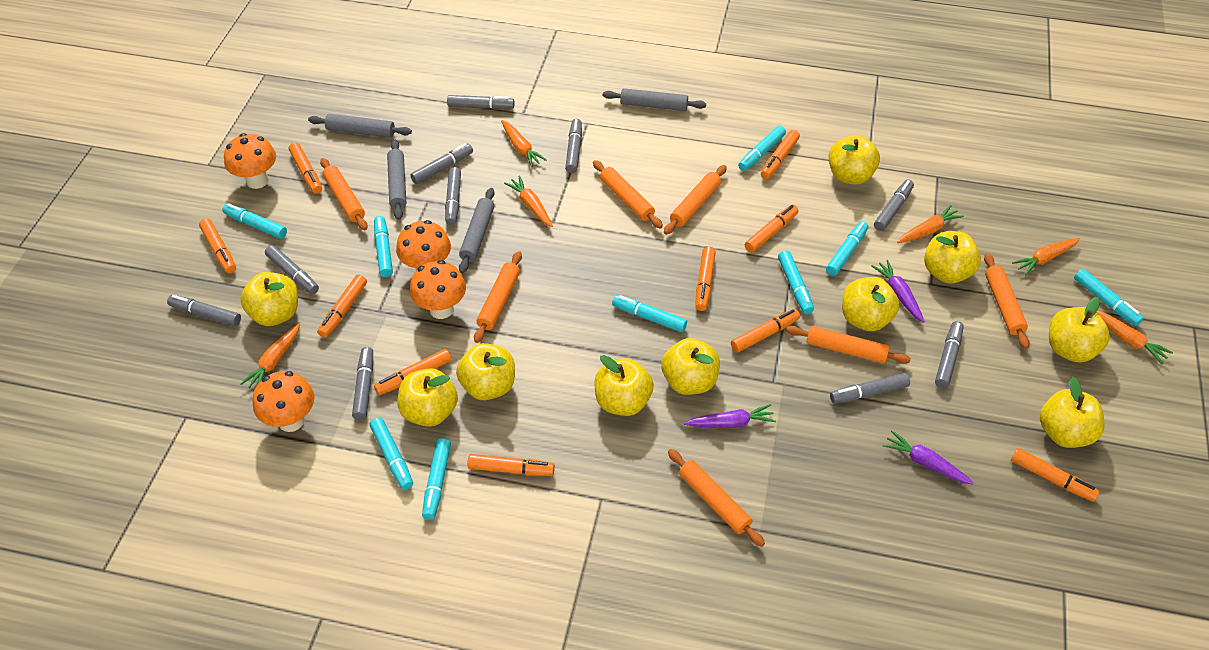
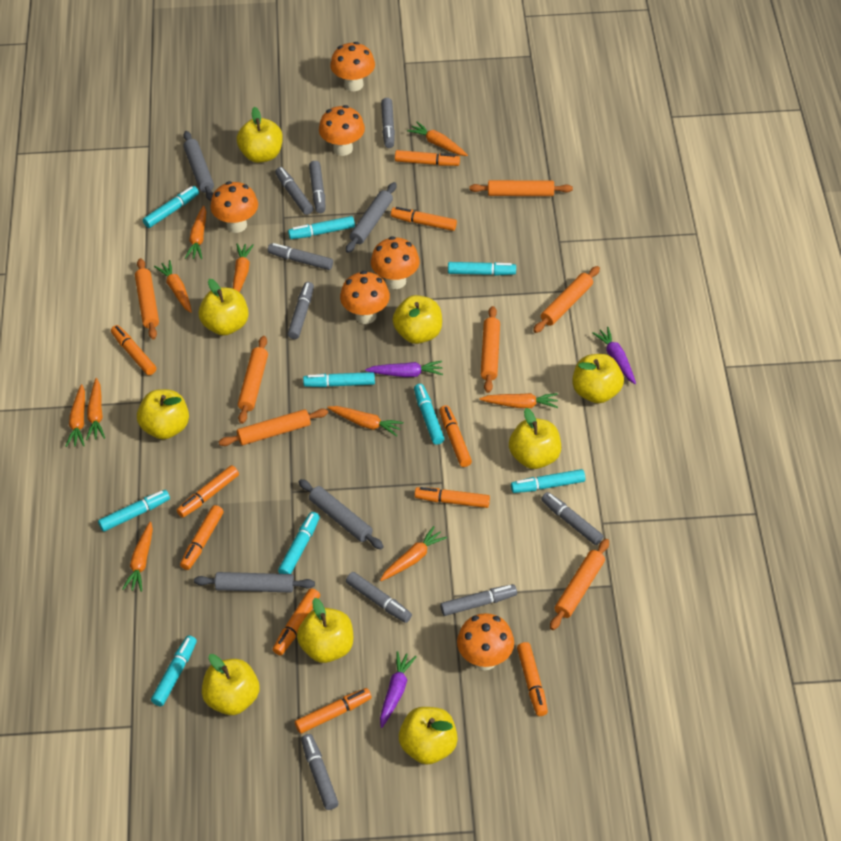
grey marker: [167,295,241,326] [265,245,319,294] [352,347,373,420] [410,143,473,184] [445,167,461,225] [447,95,514,109] [565,119,582,173] [830,373,910,404] [874,179,914,231] [935,321,964,388] = 10 -> [268,243,333,270] [275,167,313,215] [288,282,314,339] [301,734,339,810] [309,161,325,213] [346,572,412,623] [381,98,395,148] [440,584,517,616] [541,492,603,545] = 9
orange carrot: [240,324,300,388] [501,120,547,167] [504,176,553,227] [897,205,964,243] [1012,238,1080,276] [1097,310,1173,364] = 6 -> [65,384,85,447] [86,378,105,440] [123,521,153,592] [154,260,192,313] [185,206,206,259] [233,244,254,292] [327,406,404,436] [380,526,447,581] [407,122,468,156] [479,393,558,408] = 10
orange mushroom: [224,133,276,189] [253,371,314,432] [396,220,451,270] [410,260,466,319] = 4 -> [211,181,258,233] [319,105,365,156] [330,42,375,91] [340,271,390,324] [371,236,420,289] [457,613,514,670] = 6
yellow apple: [240,272,298,326] [397,368,458,427] [456,343,515,400] [594,355,654,416] [661,338,720,395] [829,135,880,185] [842,277,899,331] [924,231,981,284] [1040,377,1105,448] [1049,297,1110,363] = 10 -> [137,389,189,439] [198,279,249,336] [202,654,259,715] [237,107,283,163] [297,598,353,663] [392,295,442,344] [399,707,458,765] [509,408,561,469] [572,354,624,403] = 9

